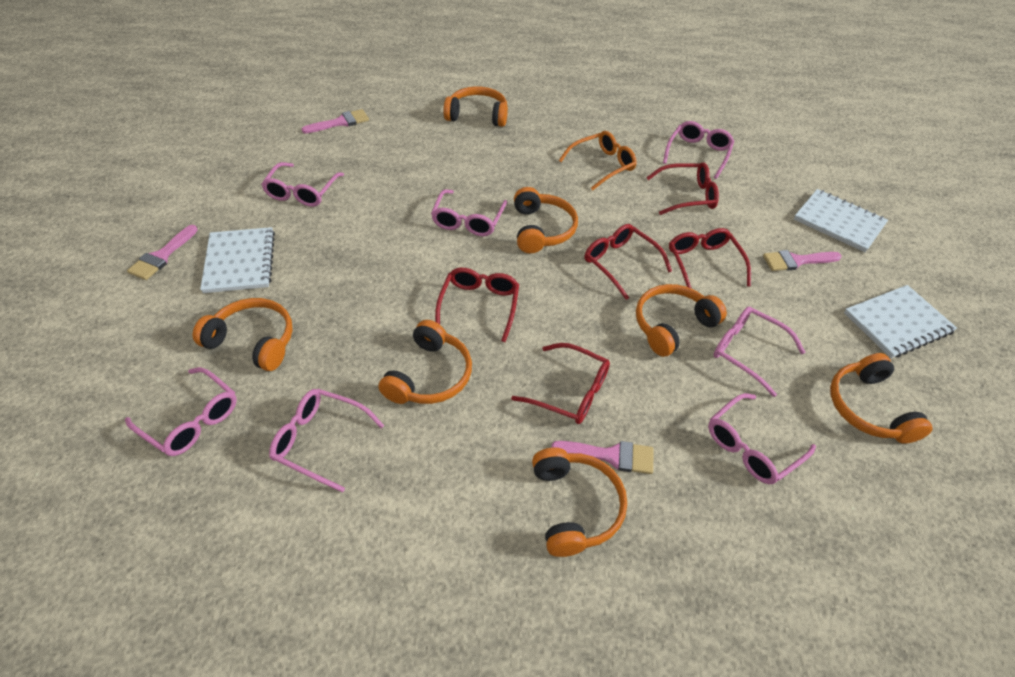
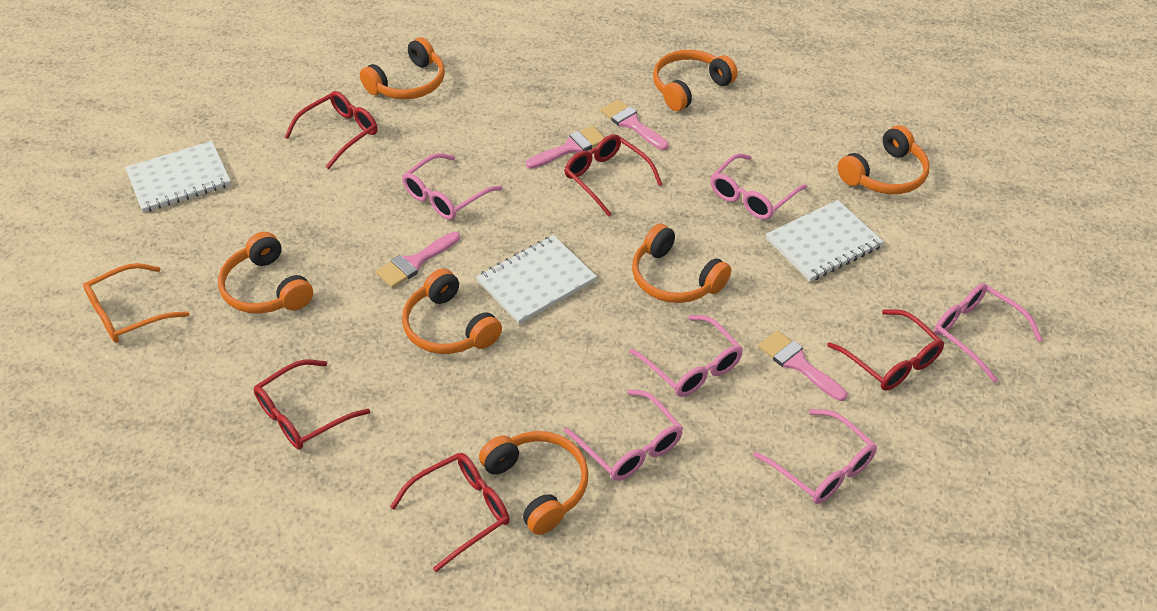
pink glasses: [125,367,237,456] [261,162,344,207] [269,389,384,493] [431,189,507,236] [663,121,734,179] [708,393,816,484] [714,307,805,397] = 7 -> [402,153,503,220] [564,389,683,481] [629,315,743,397] [711,153,807,220] [753,409,877,504] [934,283,1043,383] = 6

